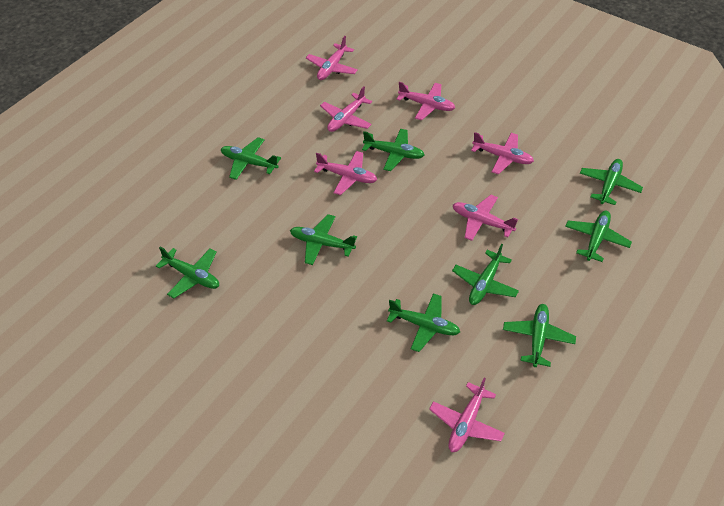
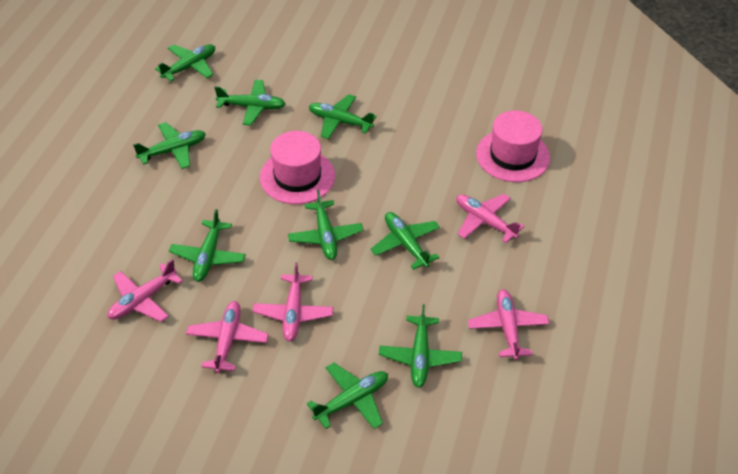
pink hat: none = 0 -> [260,131,335,204] [476,111,550,182] = 2
pink plane: [306,36,358,80] [314,151,377,195] [320,86,372,132] [396,82,455,120] [429,377,505,452] [453,195,518,241] [471,132,534,174] = 7 -> [108,259,183,322] [186,301,269,373] [252,262,333,342] [456,194,524,243] [468,289,550,360] = 5

